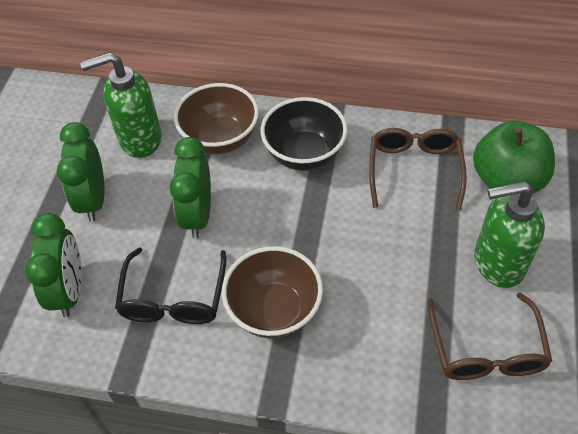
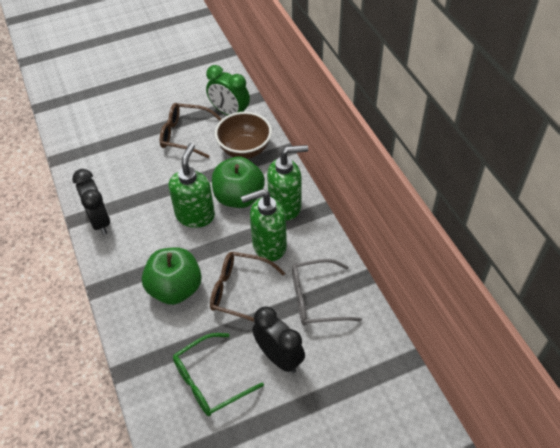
black bowl: [261,97,347,171] = 1 -> none = 0
black clock: none = 0 -> [72,169,110,235] [252,306,305,373] = 2
black glasses: [115,247,226,324] = 1 -> none = 0
brown bowl: [174,83,259,154] [222,246,323,339] = 2 -> [215,112,272,159] = 1
green apple: [473,120,555,193] = 1 -> [142,247,202,305] [212,157,265,208] = 2
green clock: [25,213,82,318] [57,122,104,222] [169,137,211,238] = 3 -> [206,65,250,115] = 1
green glasses: none = 0 -> [173,333,264,416] = 1
green soap dispenser: [80,52,162,158] [474,181,545,288] = 2 -> [168,143,215,228] [241,189,287,261] [267,145,308,220] = 3
grey glasses: none = 0 -> [292,259,362,326] = 1

